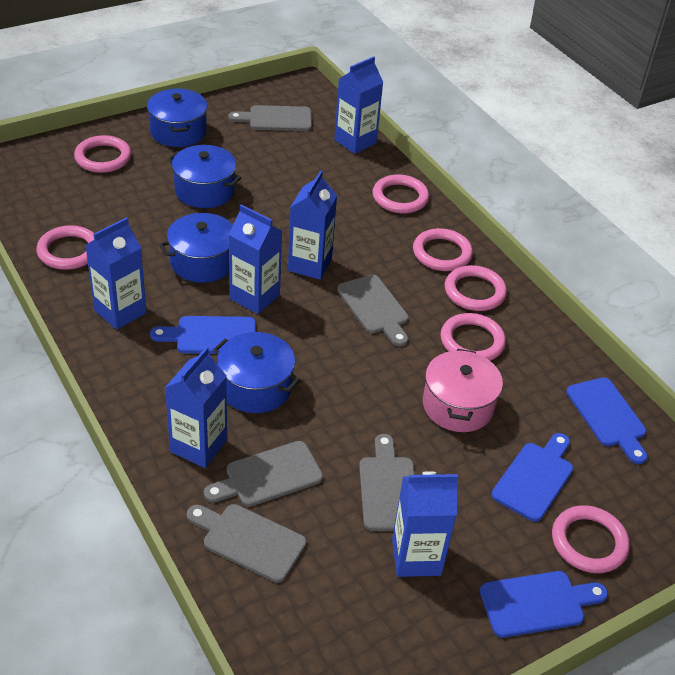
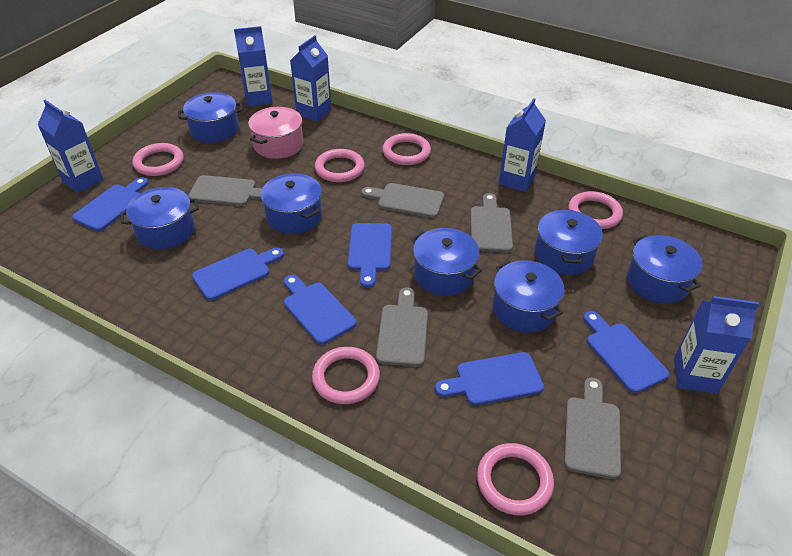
blue carton: [85,217,147,330] [165,347,227,468] [228,204,282,314] [288,171,337,280] [334,56,383,154] [392,471,458,577] = 6 -> [37,100,104,193] [234,26,272,106] [290,35,332,122] [499,98,546,192] [674,296,759,394] = 5
blue cutting board: [150,316,256,354] [480,571,608,638] [491,433,573,522] [566,377,648,464] = 4 -> [72,177,149,231] [192,248,284,300] [284,275,356,345] [348,223,392,288] [435,352,544,406] [583,311,669,393] = 6
blue pot: [147,89,208,147] [159,213,233,283] [168,145,241,208] [213,332,300,413] = 4 -> [120,187,199,250] [178,92,243,143] [261,173,322,234] [411,228,482,296] [492,260,564,333] [535,209,603,275] [627,235,702,304] = 7
pink ring: [36,225,94,270] [74,135,131,173] [372,175,429,213] [413,228,473,271] [441,313,506,361] [445,265,507,311] [552,505,630,573] = 7 -> [132,143,183,176] [312,347,380,404] [315,149,365,182] [382,133,431,165] [477,443,554,516] [568,191,623,229] = 6

